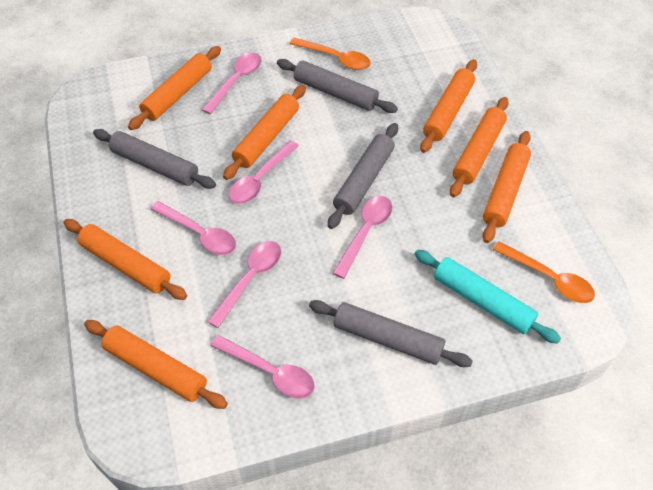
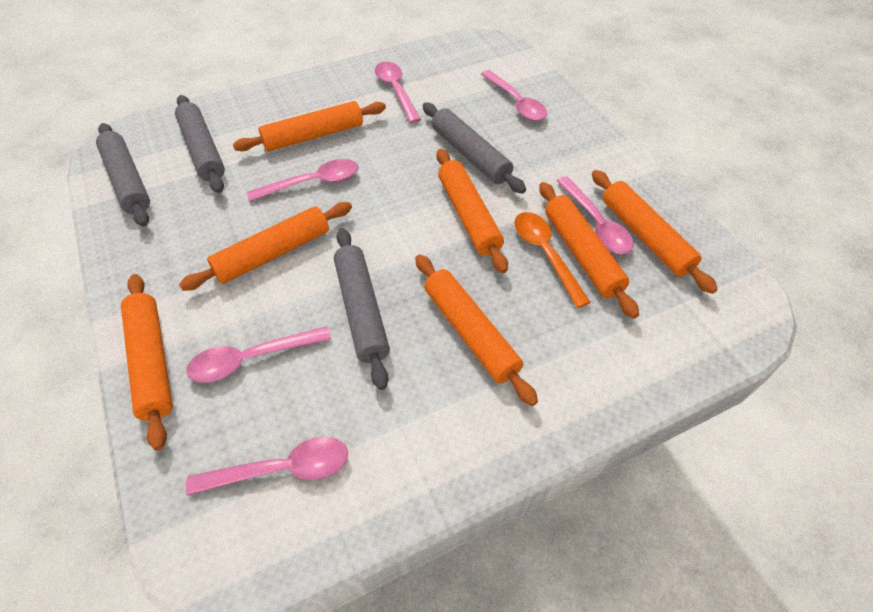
orange spoon: [290,37,371,70] [493,241,595,303] = 2 -> [514,212,591,308] = 1
turquoise rolling pin: [415,250,561,344] = 1 -> none = 0

